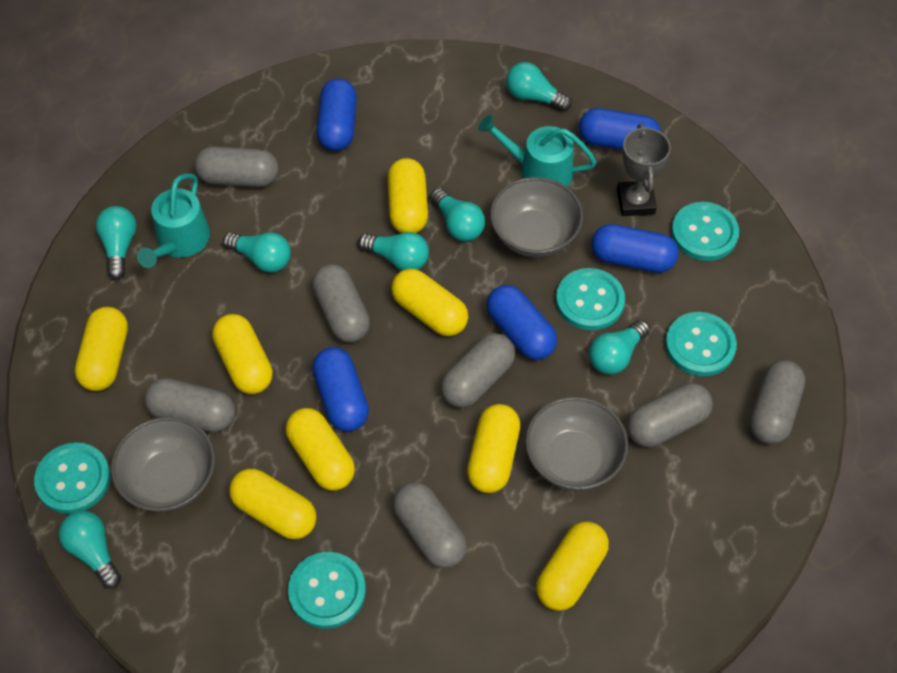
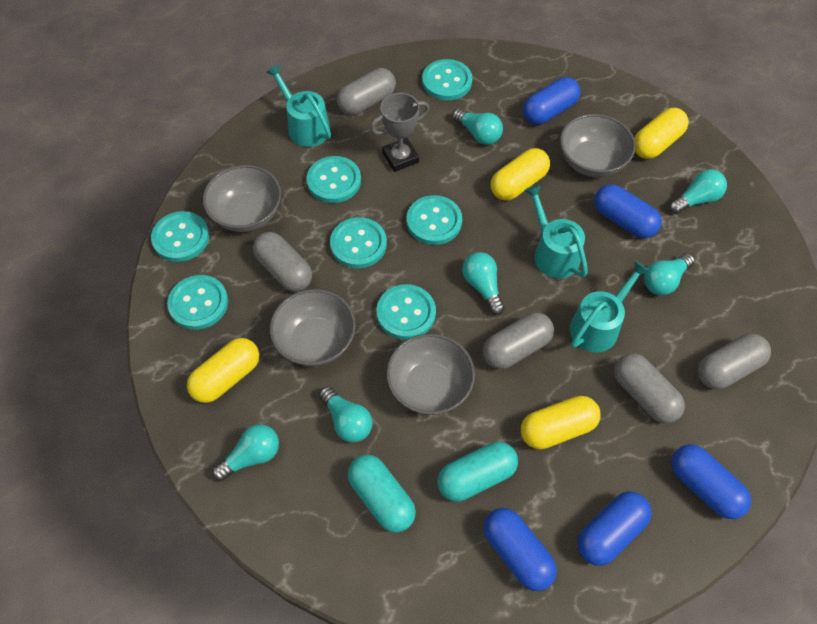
grey bowl: [111,417,215,512] [490,177,583,257] [525,397,628,491] = 3 -> [203,165,281,232] [270,289,356,366] [386,334,475,415] [560,114,636,177] = 4
grey capsule: [144,378,235,432] [194,146,279,187] [312,264,370,343] [393,482,467,568] [441,333,515,408] [627,383,713,447] [749,360,805,444] = 7 -> [253,232,312,292] [337,68,396,115] [483,312,554,369] [614,353,685,423] [698,334,771,389] = 5
turquoise button: [34,443,111,514] [288,552,366,629] [556,268,625,330] [665,312,737,376] [671,202,739,261] = 5 -> [151,211,209,262] [167,275,228,330] [307,156,361,203] [330,217,387,268] [376,284,436,340] [407,195,462,245] [422,59,472,100] = 7
turquoise capsule: none = 0 -> [348,455,416,533] [437,442,518,502] = 2
turquoise light bulb: [59,511,121,589] [96,206,137,280] [223,232,291,273] [358,232,429,271] [430,188,485,241] [506,62,572,111] [589,320,650,375] = 7 -> [212,424,279,481] [319,386,372,443] [452,109,503,145] [462,252,505,315] [644,253,695,295] [669,169,727,214] = 6
turquoise watering can: [137,173,210,268] [478,115,597,187] = 2 -> [266,64,331,147] [524,184,588,278] [570,261,650,352] = 3
yellow capsule: [75,307,128,391] [212,314,273,394] [229,469,317,539] [286,408,355,491] [387,158,428,233] [391,269,468,336] [467,404,520,493] [536,521,609,611] = 8 -> [187,338,259,403] [491,148,550,201] [521,396,601,449] [634,108,689,159] = 4

